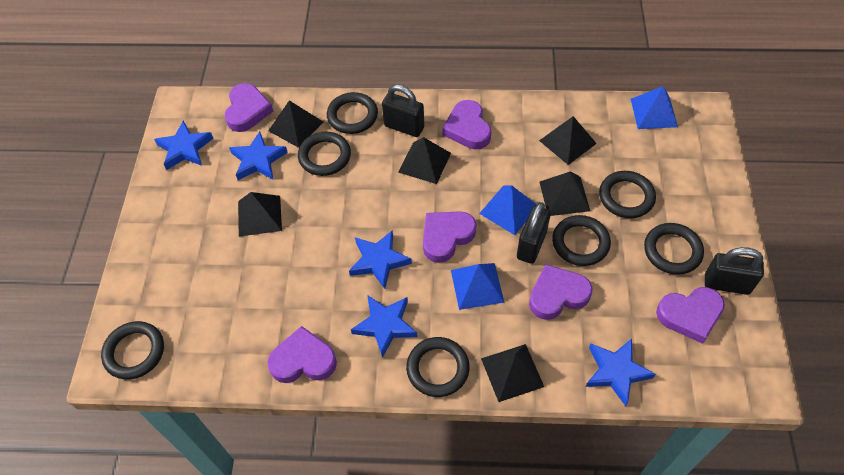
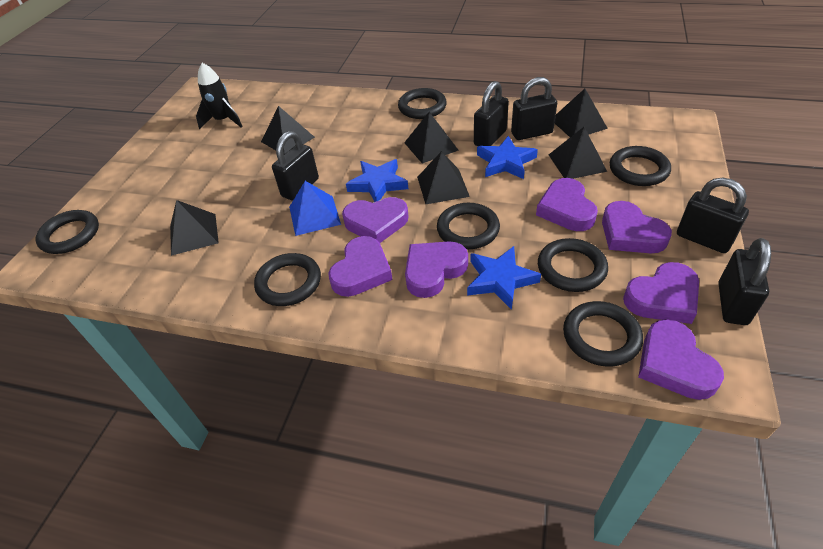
black padlock: [382,84,424,137] [517,202,551,264] [705,247,764,295] = 3 -> [272,131,319,201] [474,81,509,146] [511,77,557,140] [677,178,749,253] [718,238,771,325] = 5
black rocket: none = 0 -> [196,63,243,130] = 1
blue pyramid: [451,263,504,310] [479,185,537,235] [631,86,678,129] = 3 -> [289,181,341,236] = 1
blue star: [154,121,214,170] [229,131,288,180] [349,230,412,289] [351,295,418,358] [585,339,656,406] = 5 -> [346,159,408,202] [467,246,541,310] [477,136,538,179] = 3
purple heart: [225,83,273,132] [267,326,337,383] [423,211,476,263] [442,100,491,149] [529,264,593,320] [656,287,725,344] = 6 -> [328,236,392,297] [342,197,409,243] [405,241,468,298] [536,178,598,231] [602,201,672,253] [623,262,699,324] [638,319,724,400] = 7

